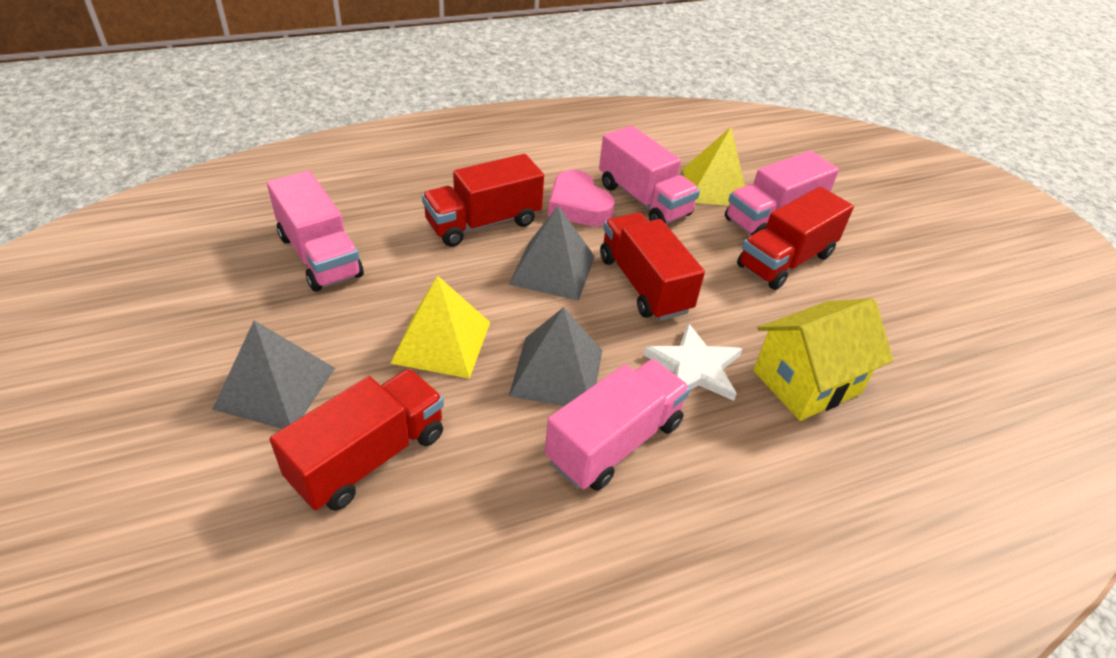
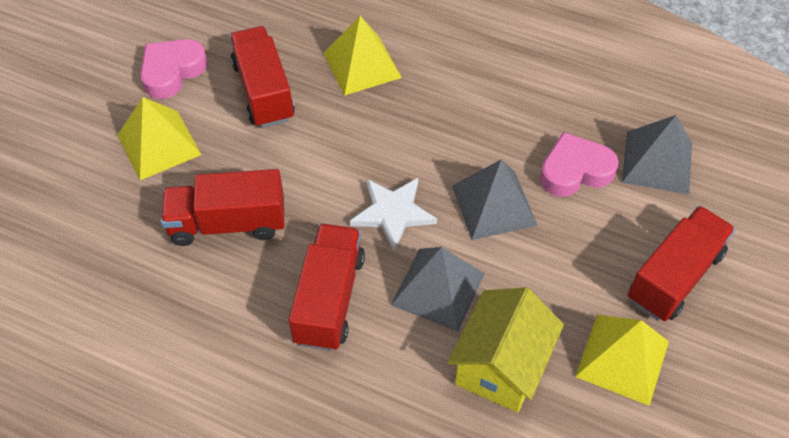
pink heart: [548,170,614,226] = 1 -> [140,39,208,99] [540,132,619,197] = 2
pink truck: [267,171,364,292] [545,359,690,491] [599,126,700,224] [725,150,839,235] = 4 -> none = 0
yellow pyramid: [390,275,490,379] [683,127,745,206] = 2 -> [117,97,202,180] [323,16,402,96] [575,315,669,406] = 3

